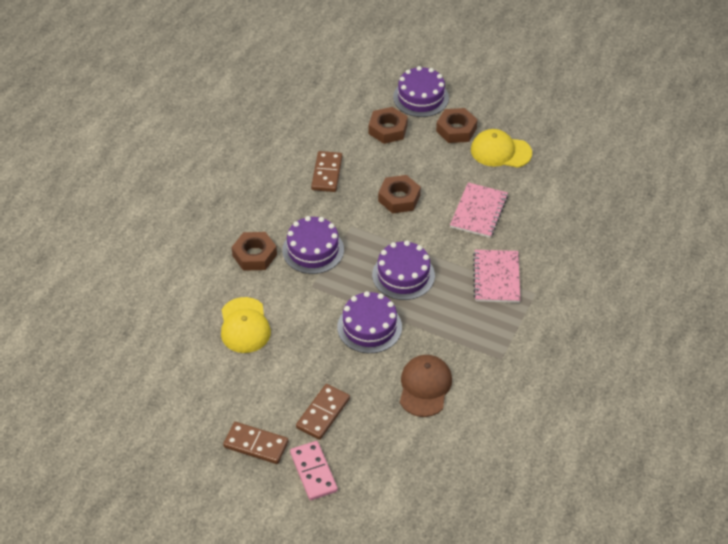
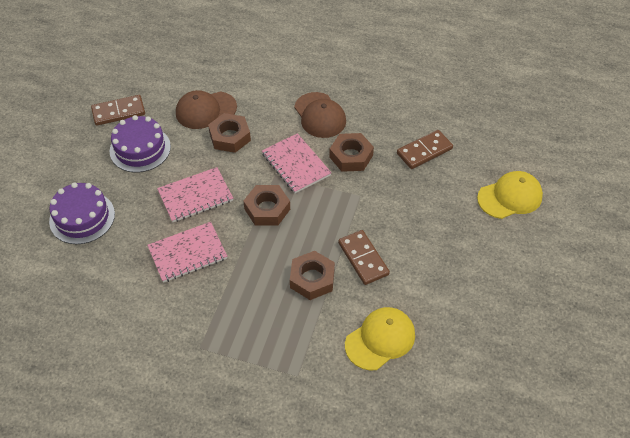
brown cap: [400,355,452,417] = 1 -> [176,90,237,129] [294,92,346,138] = 2
pink domino: [290,441,338,500] = 1 -> none = 0
pink notebook: [450,182,508,238] [473,250,520,303] = 2 -> [147,222,227,283] [157,167,233,222] [262,133,332,193] = 3
purple cake: [282,216,344,274] [337,291,402,353] [372,241,435,300] [393,66,449,117] = 4 -> [49,182,115,244] [110,115,171,172] = 2

